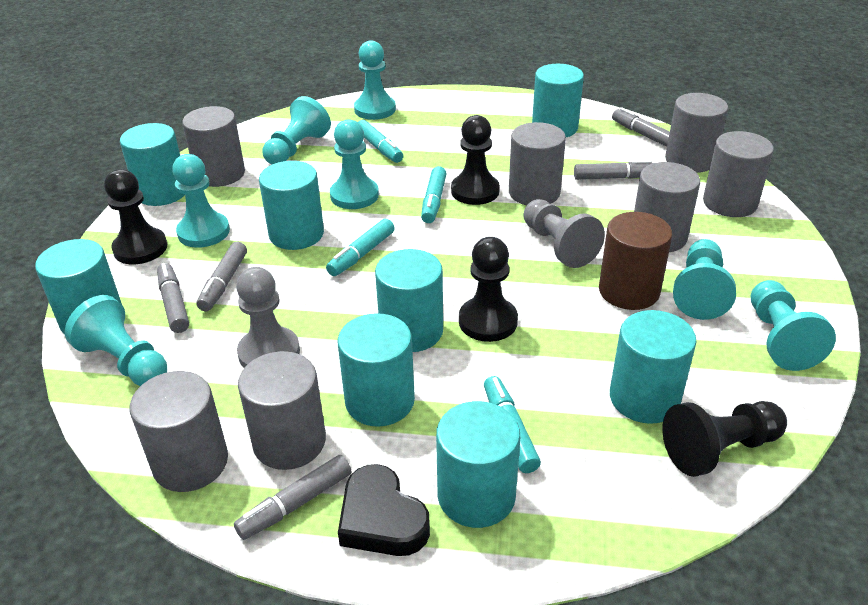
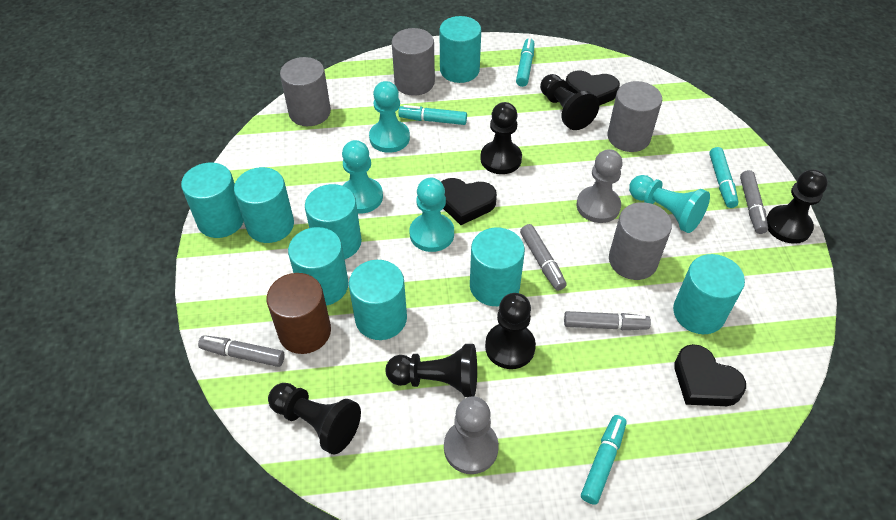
black heart: [338,464,430,556] = 1 -> [441,178,497,225] [566,71,620,106] [674,344,746,406] = 3
black pawn: [104,169,167,264] [451,115,500,205] [459,237,518,342] [662,401,787,477] = 4 -> [268,383,361,454] [385,344,477,397] [480,102,522,174] [485,293,536,369] [540,74,599,130] [767,169,828,244] = 6
grey cylinder: [130,371,228,492] [182,106,245,187] [238,351,326,470] [509,122,566,205] [634,162,700,252] [665,93,728,173] [703,131,774,217] = 7 -> [280,57,331,126] [392,28,435,96] [607,81,662,152] [609,202,672,280] = 4
grey marker: [157,263,189,333] [196,242,247,311] [234,455,351,540] [574,160,653,180] [612,107,670,147] = 5 -> [198,335,285,367] [520,224,567,291] [564,311,651,330] [740,170,768,234] = 4
turquoise pawn: [65,295,167,386] [172,154,230,248] [262,96,331,165] [330,119,379,209] [354,40,396,120] [673,239,736,320] [751,280,836,371] = 7 -> [342,140,383,214] [369,81,410,153] [410,178,454,252] [629,175,710,233] = 4

